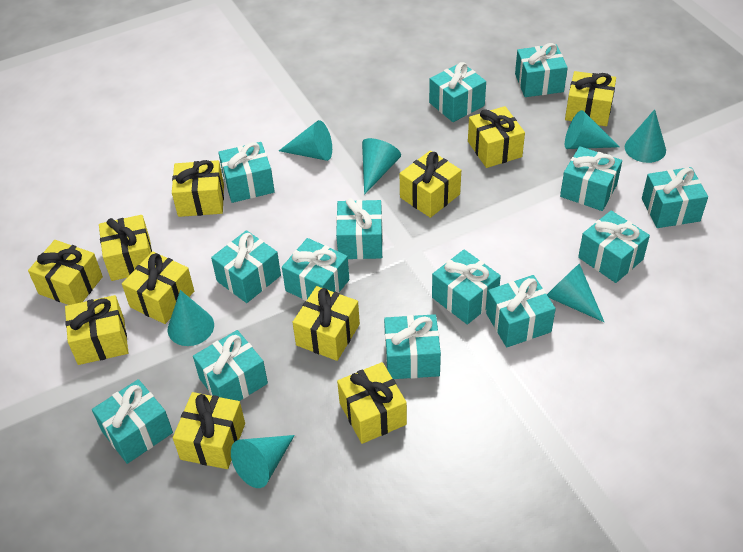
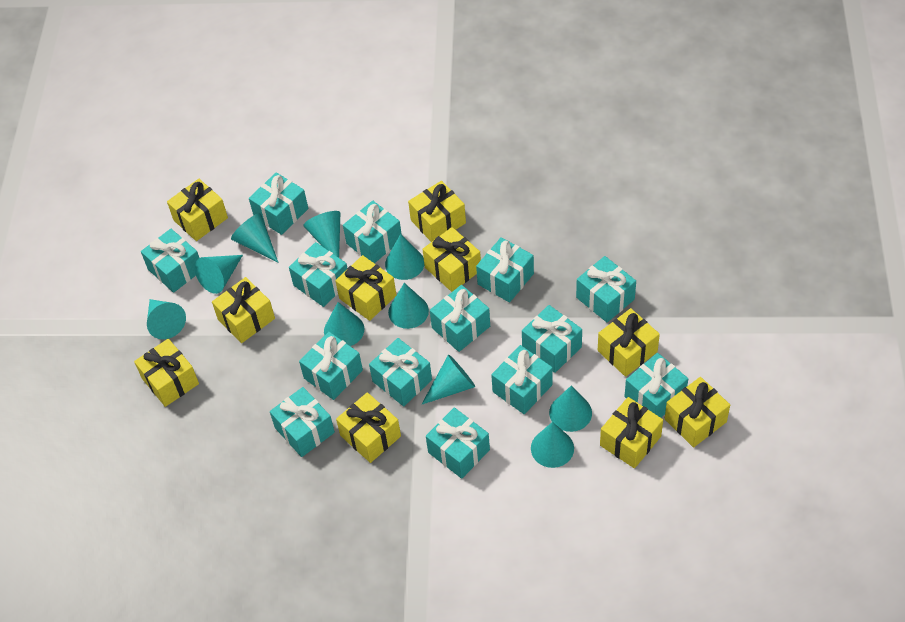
turquoise cone: [168,290,214,346] [231,435,295,488] [279,120,332,161] [362,138,401,195] [547,264,604,322] [565,110,620,149] [625,109,666,163] = 7 -> [147,299,186,339] [194,255,243,294] [231,213,279,263] [303,211,340,258] [324,302,364,346] [385,234,424,280] [388,283,429,329] [421,355,475,405] [531,422,574,468] [549,386,592,432] = 10
yellow gift: [28,240,103,305] [65,295,129,365] [99,215,152,281] [122,251,194,324] [172,160,224,217] [173,392,245,469] [292,286,360,361] [337,362,407,444] [400,151,461,218] [468,106,525,168] [565,71,616,126] = 11 -> [134,339,199,407] [167,179,228,241] [212,277,275,343] [335,255,396,321] [336,392,401,463] [408,181,466,242] [422,227,481,292] [598,308,660,377] [600,397,663,468] [665,377,730,447] = 10

